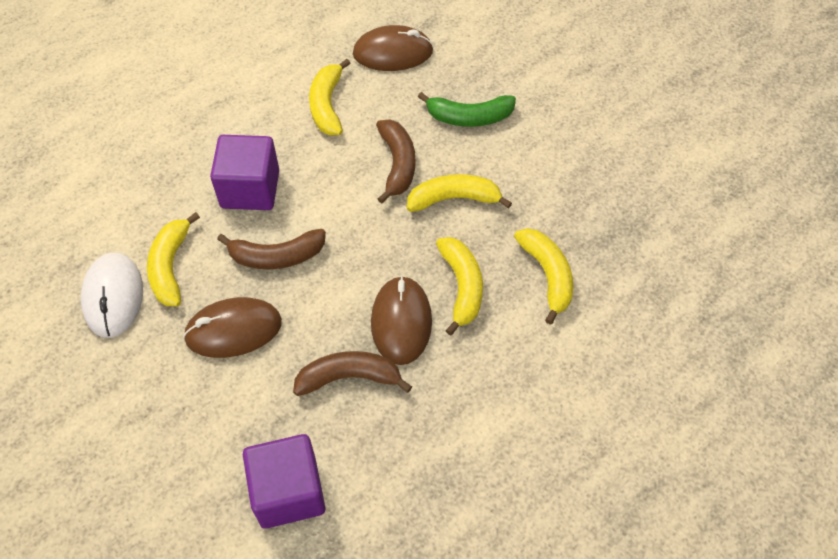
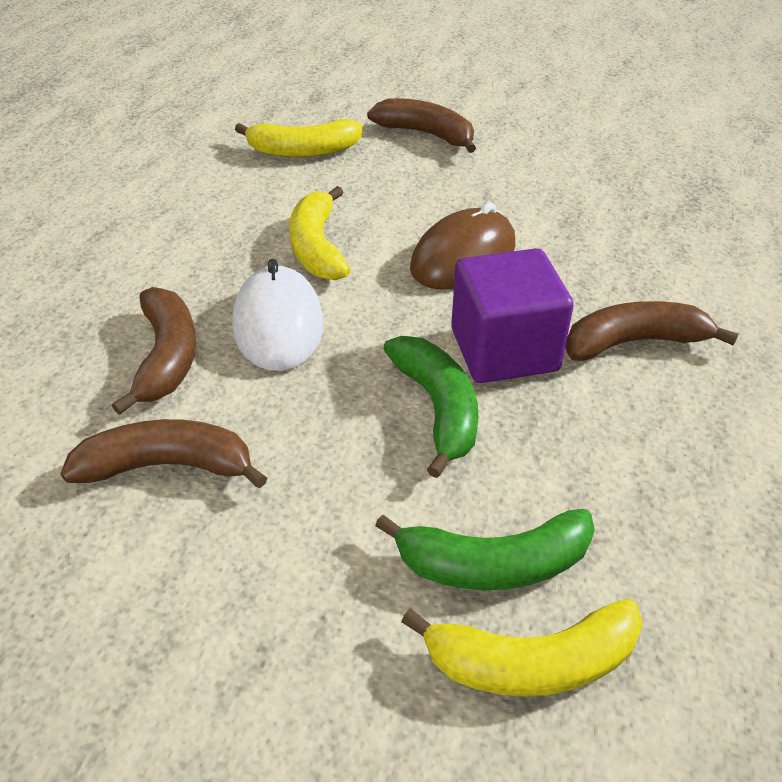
brown banana: [217,229,326,269] [293,351,412,396] [376,119,415,204] = 3 -> [61,419,267,489] [112,287,196,415] [367,98,476,153] [565,301,739,361] = 4
brown mouse: [183,297,282,358] [353,25,433,71] [371,276,432,365] = 3 -> [410,202,516,290] = 1
green banana: [418,92,516,127] = 1 -> [375,509,595,590] [383,336,479,478] = 2
purple cube: [210,135,279,210] [243,434,325,529] = 2 -> [451,248,573,383] = 1
yellow banana: [147,212,200,306] [309,59,351,135] [407,174,512,212] [436,237,483,336] [514,228,573,325] = 5 -> [235,119,363,157] [289,186,350,280] [401,599,643,697] = 3

